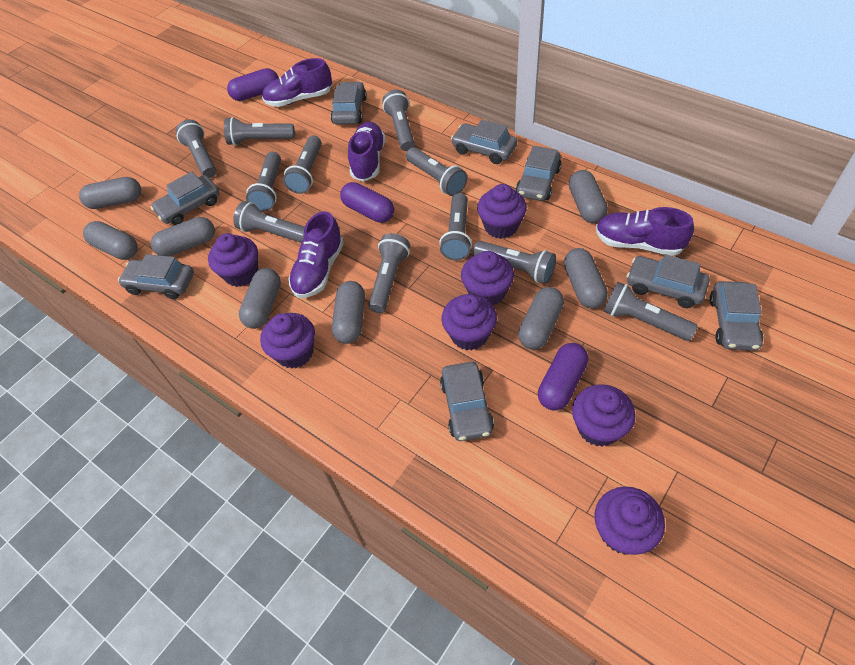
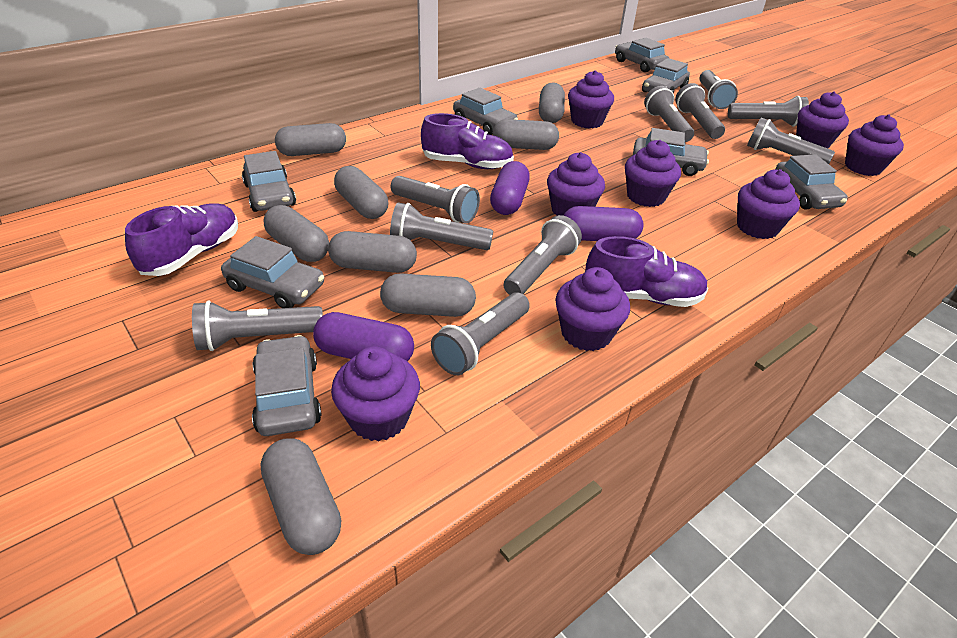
grey flashlight: [176,120,216,178] [224,117,295,146] [233,201,305,243] [246,152,281,212] [283,135,322,194] [368,233,410,313] [382,90,415,151] [406,147,467,196] [439,193,472,261] [473,241,556,284] [603,282,698,341] = 11 -> [192,300,323,351] [390,202,493,250] [391,176,480,224] [431,292,530,375] [504,215,582,295] [644,86,694,142] [675,83,725,139] [699,70,738,109] [728,96,809,127] [747,118,835,164] = 10
purple cupcake: [208,233,258,287] [260,313,315,368] [441,294,497,350] [461,251,514,306] [477,184,527,239] [572,384,635,447] [595,486,665,555] = 7 -> [331,346,420,441] [547,152,605,216] [555,267,630,351] [568,70,614,129] [625,140,681,207] [737,169,800,239] [796,91,849,148] [845,114,904,176] = 8
purple shoe: [262,58,332,107] [289,211,344,298] [348,122,386,182] [596,207,694,256] = 4 -> [125,203,238,276] [421,113,514,169] [585,236,708,307] = 3

